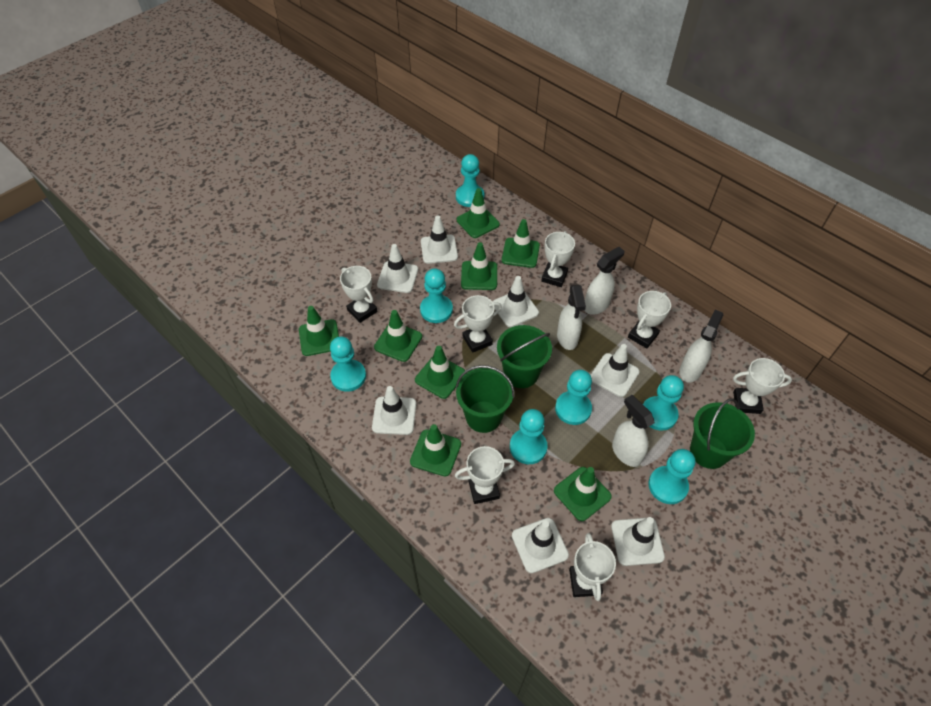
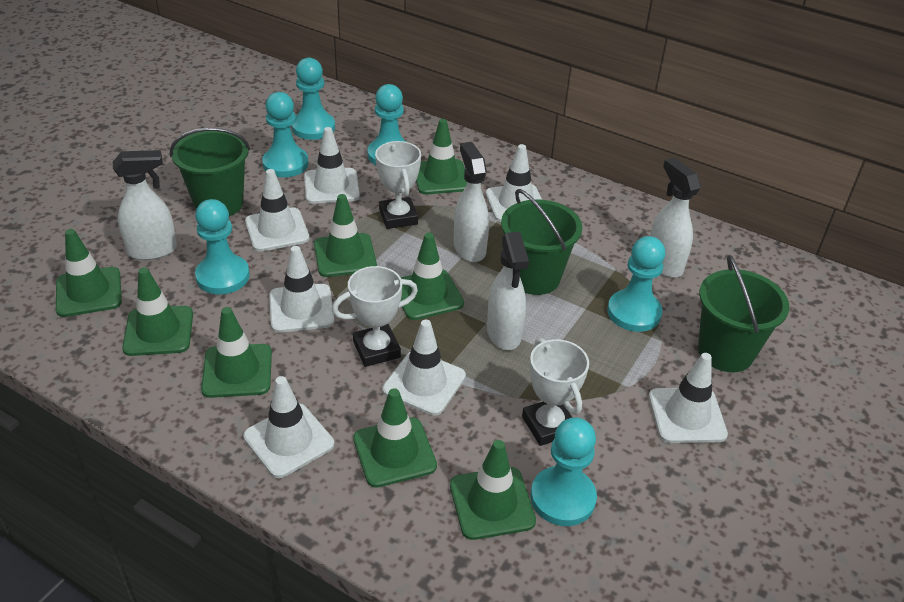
turquoise pawn: [330,337,366,392] [420,268,453,323] [456,154,484,207] [510,409,547,464] [555,370,592,425] [643,375,684,431] [649,449,695,504] = 7 -> [195,199,250,294] [262,92,309,177] [292,58,335,140] [367,84,406,165] [531,417,597,526] [607,236,665,332] = 6
white trophy: [340,266,377,323] [454,295,502,353] [455,446,515,504] [541,231,575,287] [569,533,616,601] [628,291,671,349] [733,358,792,414] = 7 -> [332,266,418,367] [375,141,421,229] [522,338,589,446] = 3

